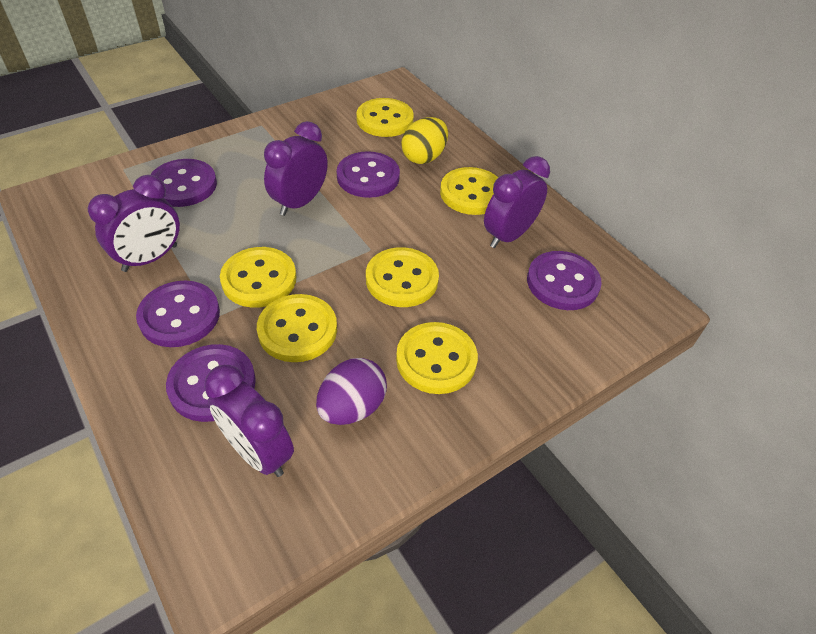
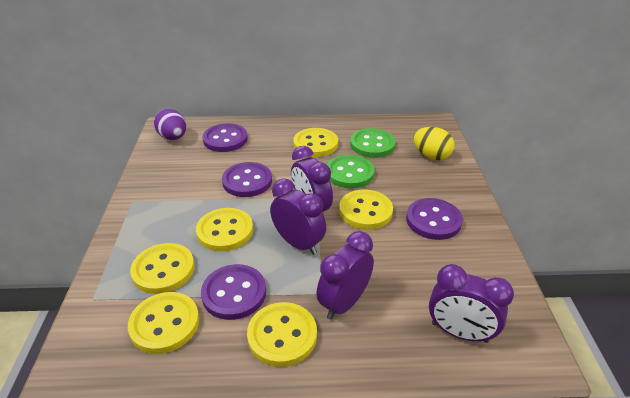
green button: none = 0 -> [327,155,375,188] [350,128,396,158] = 2
purple button: [136,281,220,347] [150,159,217,207] [166,344,256,422] [337,151,400,198] [527,251,602,310] = 5 -> [201,264,266,320] [203,123,248,152] [222,162,272,197] [406,198,463,240] = 4

